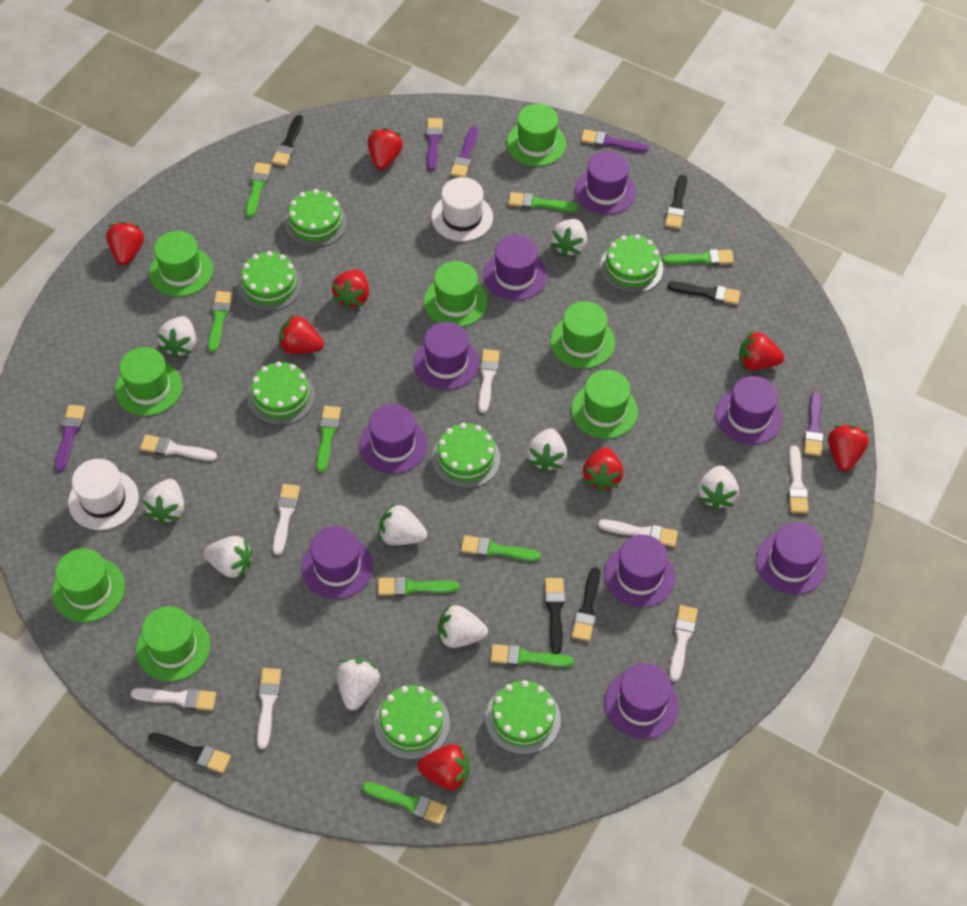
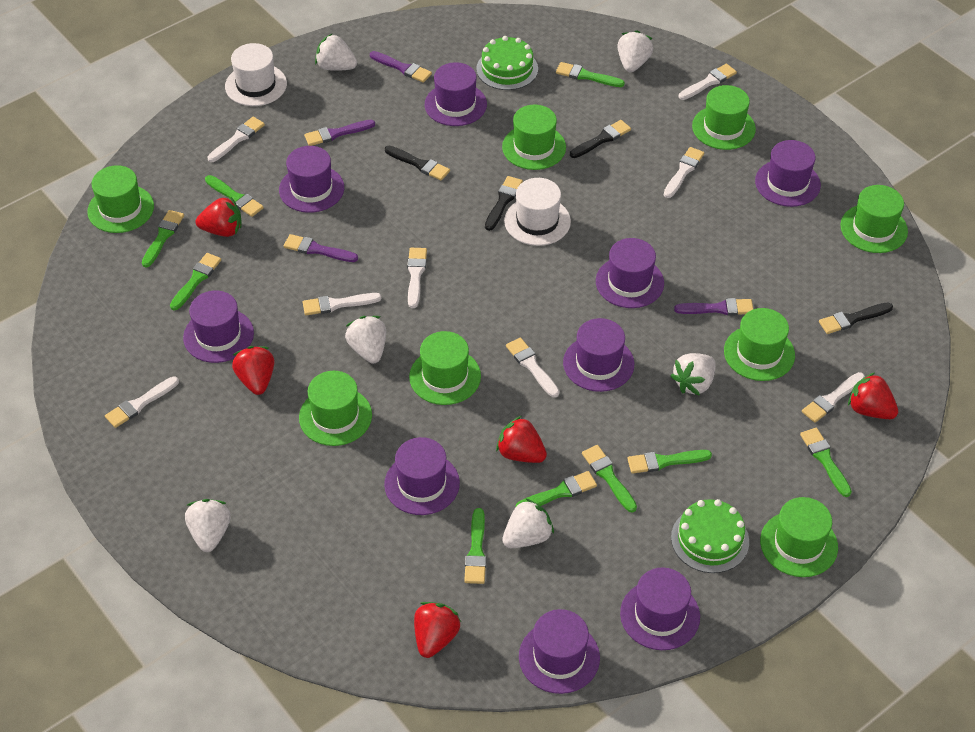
black brush: [148,733,231,773] [272,115,303,166] [545,578,565,654] [572,567,600,641] [665,175,687,229] [668,281,740,305] = 6 -> [385,146,450,181] [485,176,523,231] [570,120,631,158] [819,302,893,334] = 4
green cake: [237,251,302,311] [248,361,315,425] [284,189,347,247] [374,685,450,760] [432,423,500,488] [485,680,561,755] [600,234,663,293] = 7 -> [476,36,538,90] [671,499,749,573] = 2
purple brush: [55,405,86,472] [426,118,443,171] [450,126,478,177] [581,129,649,152] [804,391,823,456] = 5 -> [284,234,358,262] [304,120,375,146] [370,51,432,83] [674,298,753,316] = 4
red strawberry: [106,222,144,265] [279,314,324,354] [332,269,369,310] [368,128,403,170] [417,744,470,790] [583,447,623,492] [739,330,784,370] [828,425,869,471] = 8 -> [196,197,242,237] [232,346,275,395] [414,602,461,658] [496,416,547,463] [848,373,898,419] = 5
white strawberry: [142,479,184,524] [157,316,196,358] [204,536,253,579] [336,658,380,710] [379,503,427,545] [438,604,488,648] [527,428,567,473] [550,219,587,257] [698,465,739,510] = 9 -> [185,499,231,552] [315,34,357,71] [345,316,386,364] [502,499,554,548] [617,30,653,72] [670,353,716,396] = 6

